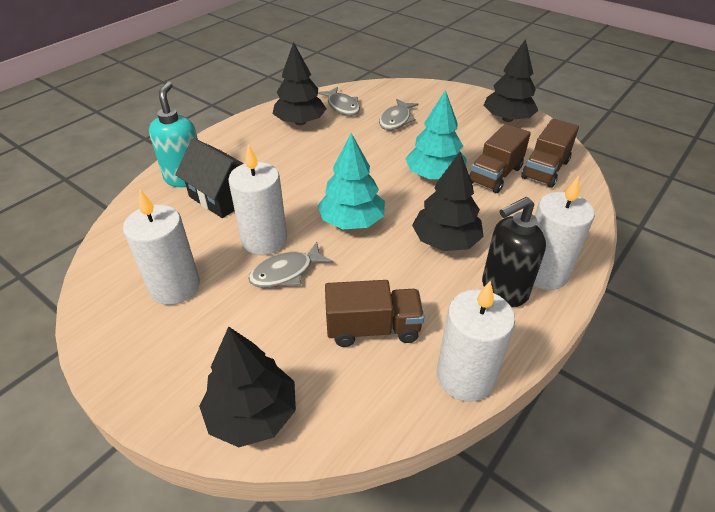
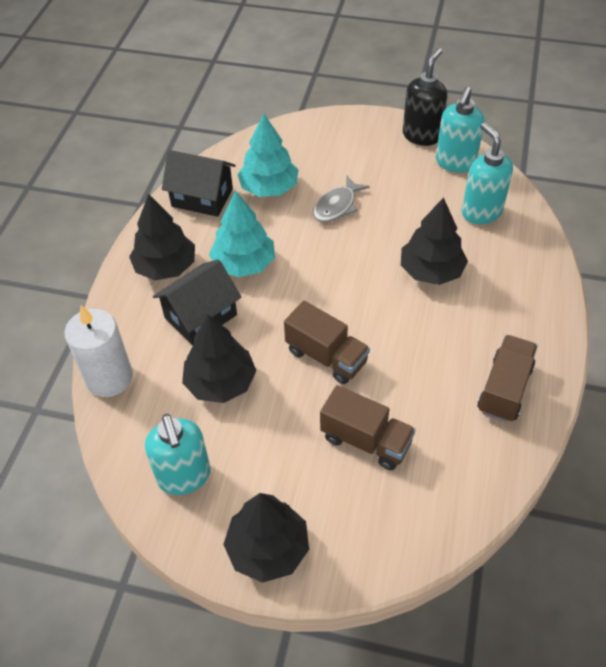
black house: [175,138,244,218] = 1 -> [153,259,241,345] [162,150,235,217] = 2
grey fish: [248,242,333,288] [318,87,360,116] [379,99,418,130] = 3 -> [313,175,370,223] = 1
turquoise soap dispenser: [149,81,198,187] = 1 -> [145,414,211,495] [436,87,484,173] [462,123,513,224] = 3
white candle: [123,190,200,305] [228,144,287,255] [437,281,515,402] [533,175,595,290] = 4 -> [64,305,133,397] = 1

